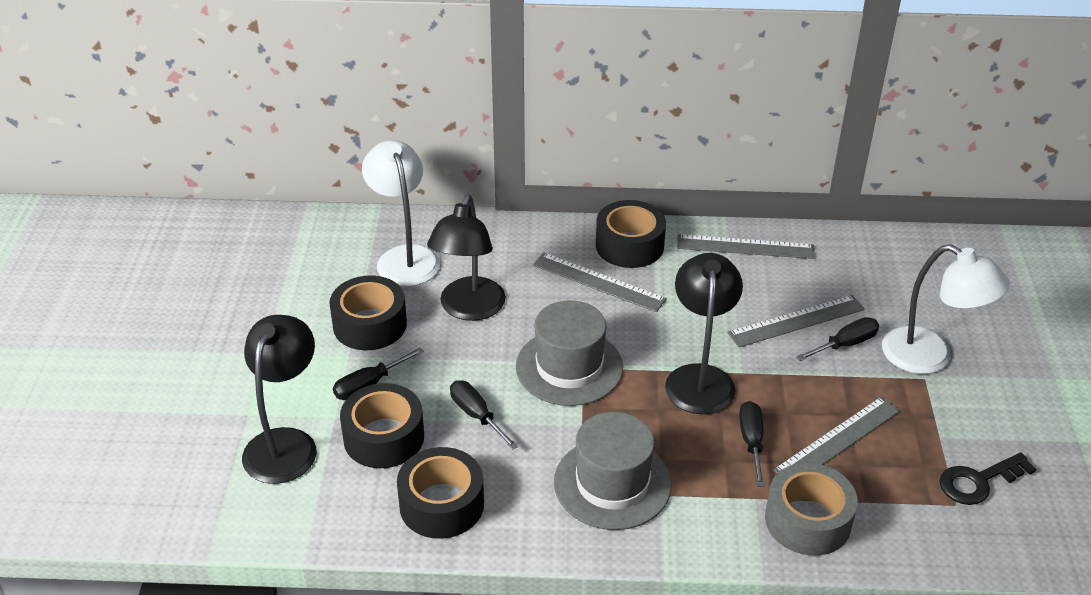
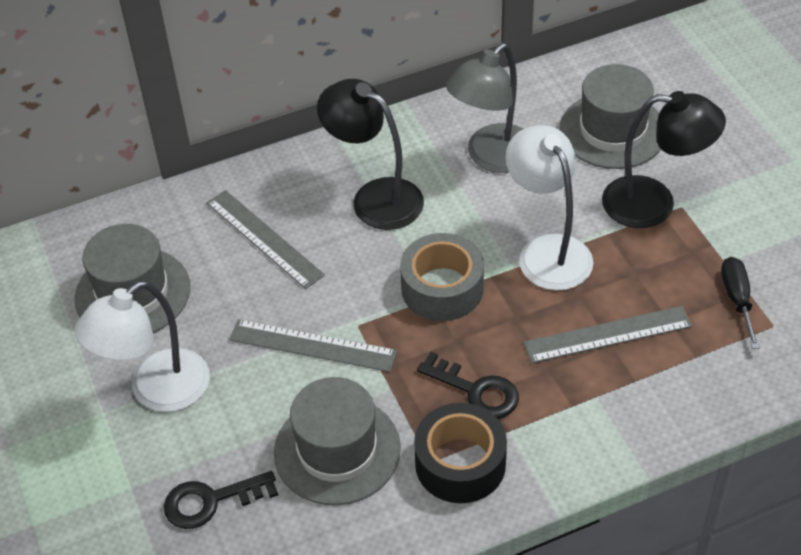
black key: [939,452,1036,505] = 1 -> [164,471,278,529] [417,352,519,419] = 2
black lamp: [242,315,317,484] [427,195,506,321] [665,253,743,414] = 3 -> [317,79,424,230] [602,91,726,228] = 2
black screwdriver: [333,347,424,400] [450,381,518,450] [739,401,765,487] [796,317,879,361] = 4 -> [721,257,760,349] = 1
black tape: [329,275,407,350] [340,383,424,468] [397,447,484,539] [596,200,666,268] = 4 -> [414,403,507,503] = 1
grey hat: [516,300,623,406] [554,412,671,530] = 2 -> [75,224,190,333] [274,377,401,505] [560,64,661,169] = 3
grey lamp: none = 0 -> [446,43,523,173] = 1
grey ruler: [533,253,667,312] [677,234,815,259] [727,295,865,347] [773,397,900,473] = 4 -> [207,190,325,289] [229,319,397,372] [524,306,692,363] = 3

